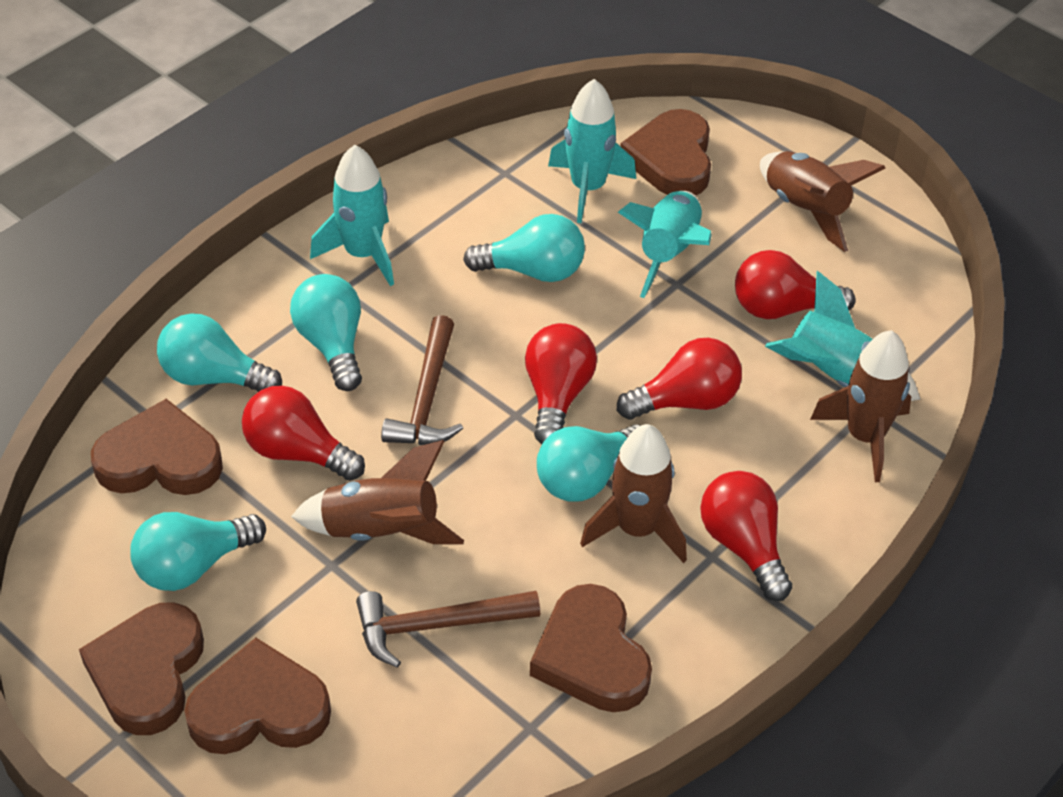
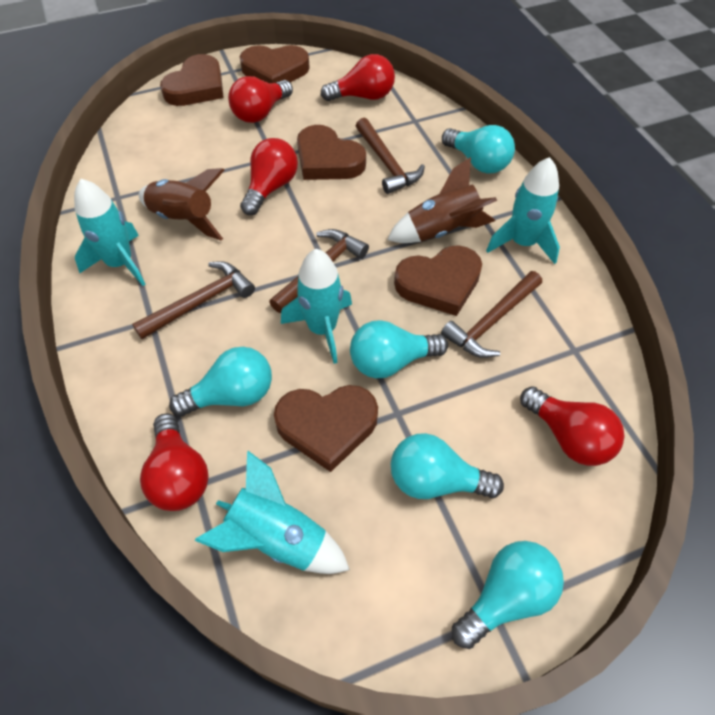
brown hammer: [356,591,540,668] [381,315,463,445] = 2 -> [132,261,255,339] [269,229,369,313] [356,118,425,194] [441,271,542,358] = 4
brown rocket: [291,440,464,544] [580,424,687,563] [760,151,885,252] [810,330,911,482] = 4 -> [139,168,225,240] [387,157,497,243] = 2

